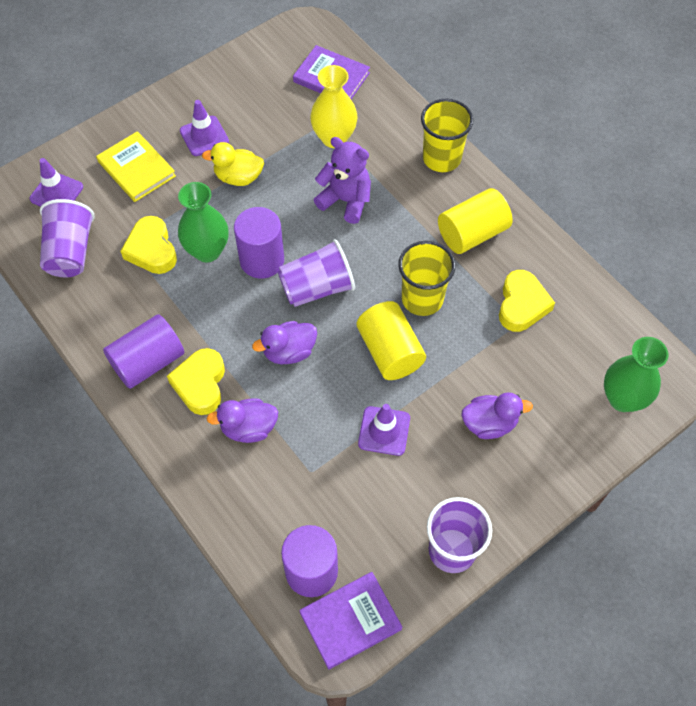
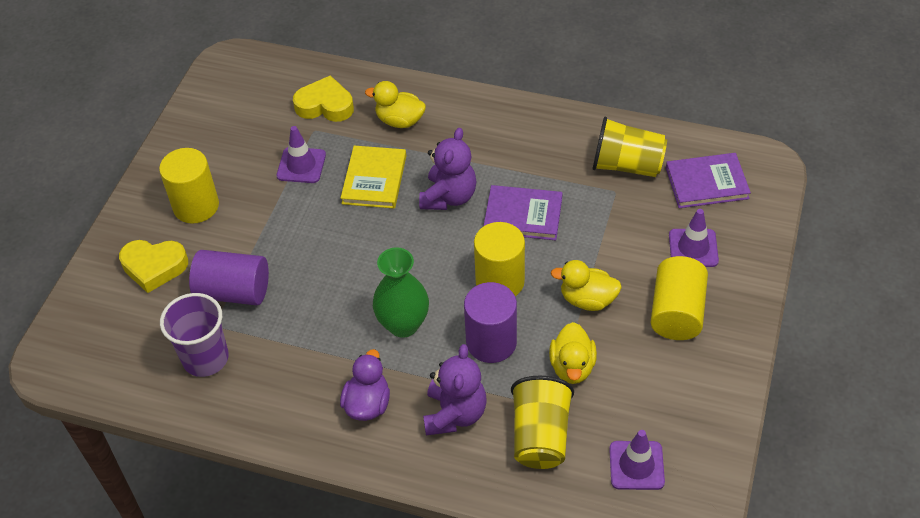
green vase: [178,182,229,262] [604,337,669,412] = 2 -> [373,247,429,338] = 1
purple cup: [40,199,95,277] [278,239,355,307] [427,497,492,573] = 3 -> [160,293,229,377] = 1
purple cylinder: [103,314,184,389] [234,207,284,279] [281,525,338,597] = 3 -> [189,250,269,305] [464,282,517,363] = 2
purple duck: [207,398,278,443] [252,321,317,364] [461,393,533,439] = 3 -> [340,349,390,421] = 1
purple teddy bear: [314,137,371,224] = 1 -> [419,128,477,210] [423,344,486,435] = 2
yellow cylinder: [357,301,426,380] [438,188,513,254] = 2 -> [159,148,219,224] [474,222,525,296] [650,256,708,340] = 3
yellow duck: [202,142,264,186] = 1 -> [365,81,426,128] [549,322,597,384] [551,260,622,311] = 3
yellow heart: [121,216,177,274] [167,348,225,415] [499,270,555,332] = 3 -> [119,240,188,293] [293,75,354,122] = 2
yellow vase: [310,65,358,148] = 1 -> none = 0

